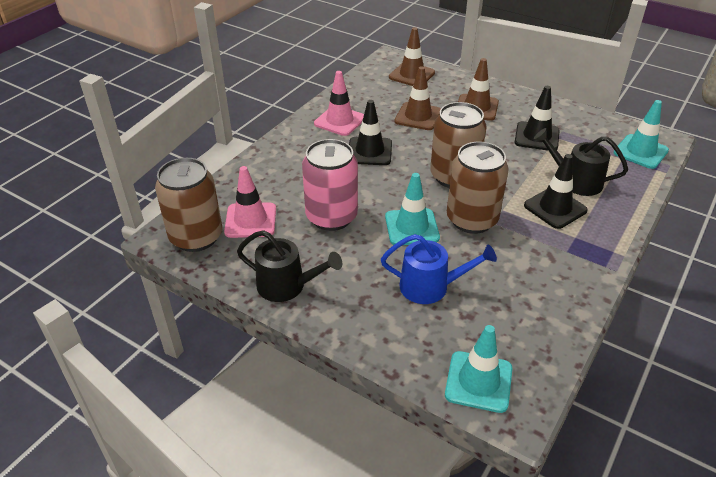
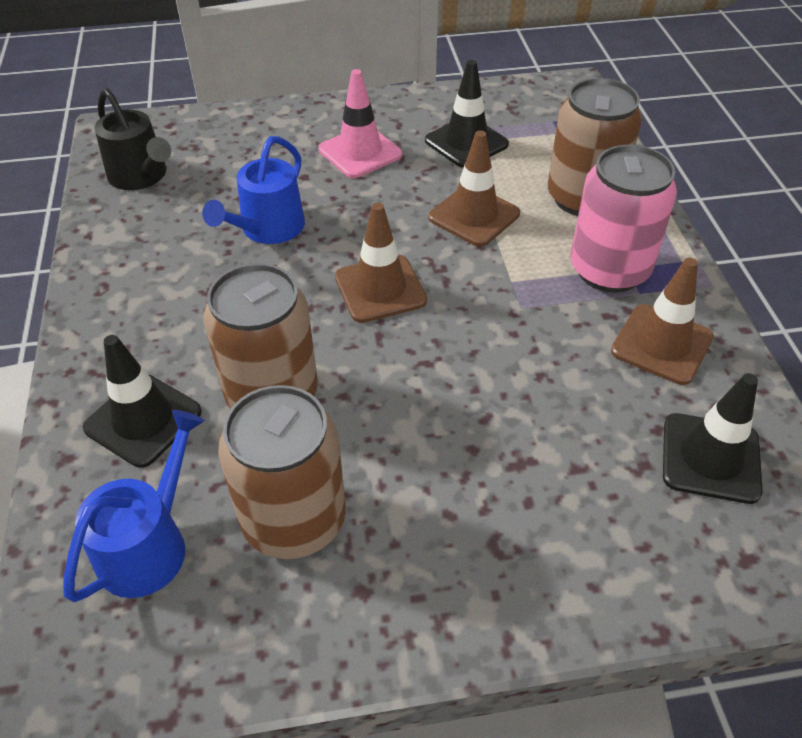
black watering can: [237,230,342,302] [534,128,628,196] = 2 -> [94,88,171,190] = 1
blue watering can: [381,234,497,304] = 1 -> [63,410,205,602] [202,136,305,244] = 2
pink traffic cone: [224,166,276,238] [314,71,364,136] = 2 -> [318,69,402,178] = 1
turquoise traffic cone: [385,173,440,245] [445,325,513,413] [613,100,669,169] = 3 -> none = 0

